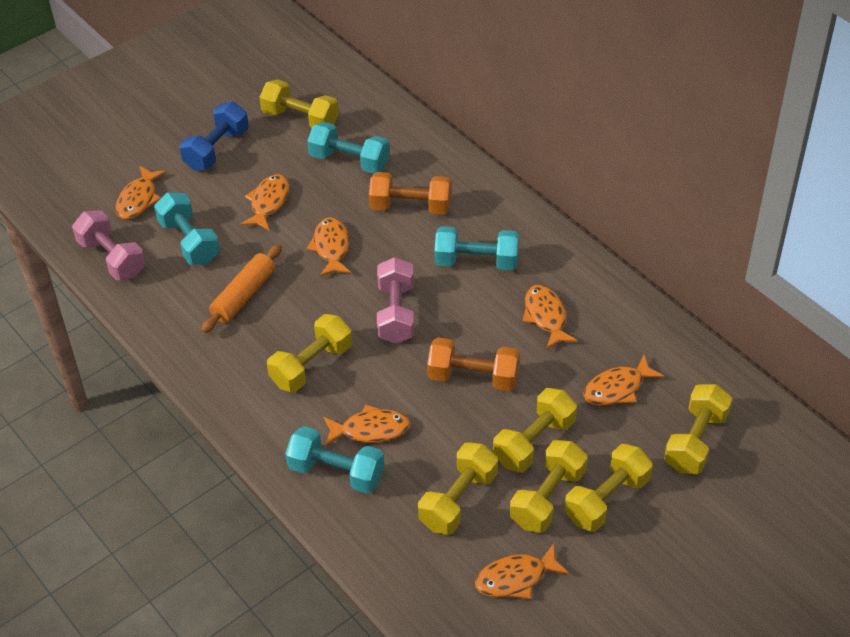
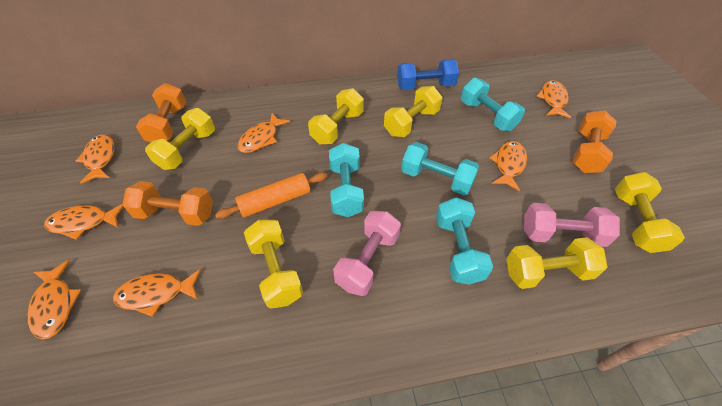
orange dumbbell: [369,172,451,215] [427,337,520,391] = 2 -> [122,181,213,226] [136,83,186,142] [572,110,616,173] = 3
yellow dumbbell: [260,79,339,129] [267,314,352,392] [418,442,498,535] [493,388,577,472] [510,440,588,533] [564,444,653,532] [664,384,732,474] = 7 -> [145,108,215,170] [244,220,303,309] [308,88,364,144] [384,86,442,137] [506,237,607,289] [615,172,685,253] = 6

